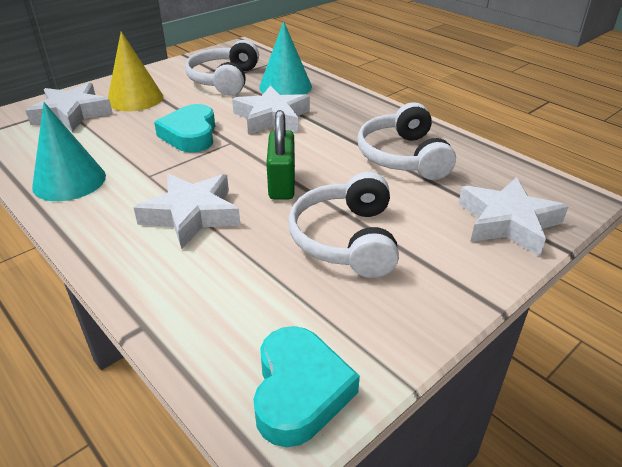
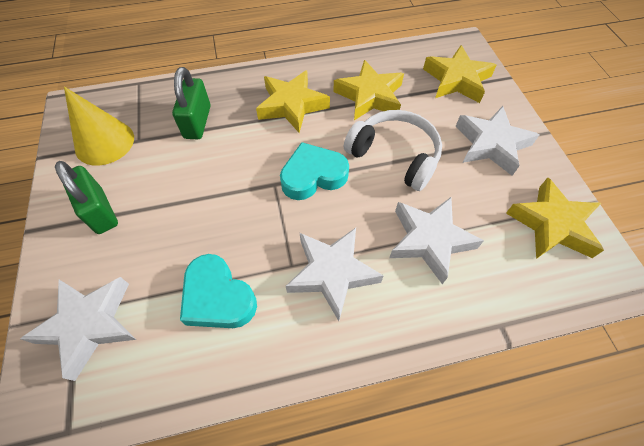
green padlock: [266,110,295,200] = 1 -> [55,161,118,234] [172,67,211,139] = 2
turquoise cone: [32,102,106,201] [259,21,312,95] = 2 -> none = 0
white headphones: [185,40,259,96] [288,172,399,278] [357,102,456,180] = 3 -> [344,110,442,191] = 1
yellow star: none = 0 -> [256,70,330,133] [333,60,404,120] [423,45,497,103] [506,178,604,259] = 4

